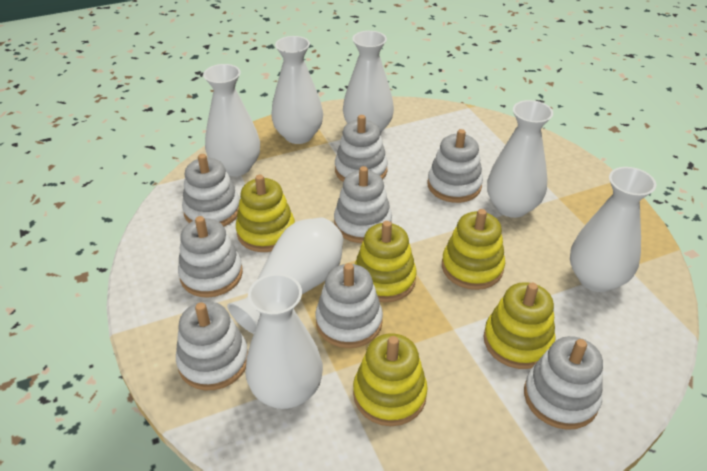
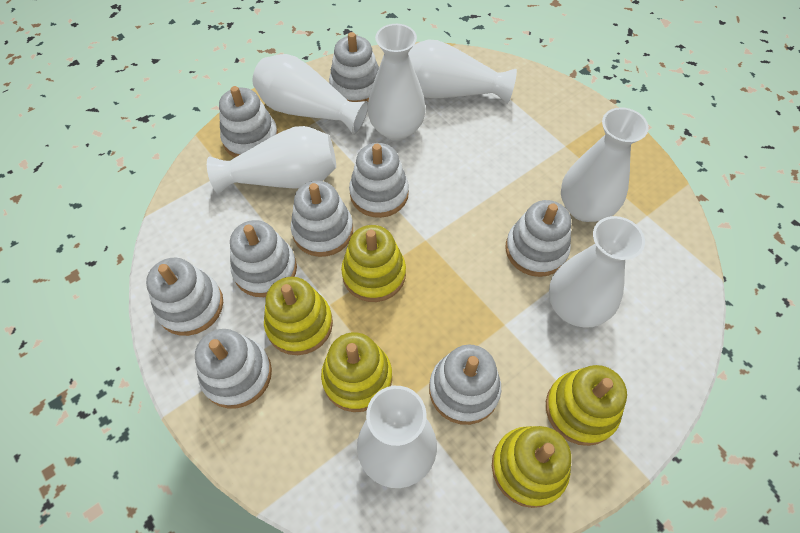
white stacking toy: [176,301,248,390] [178,216,243,298] [182,154,240,226] [316,263,383,348] [334,166,392,243] [335,115,388,182] [427,129,483,203] [524,336,603,430] = 8 -> [146,258,223,336] [195,329,272,409] [219,86,278,158] [230,220,297,297] [291,181,353,257] [329,32,379,102] [349,143,409,218] [429,345,501,425] [505,200,571,277] = 9

